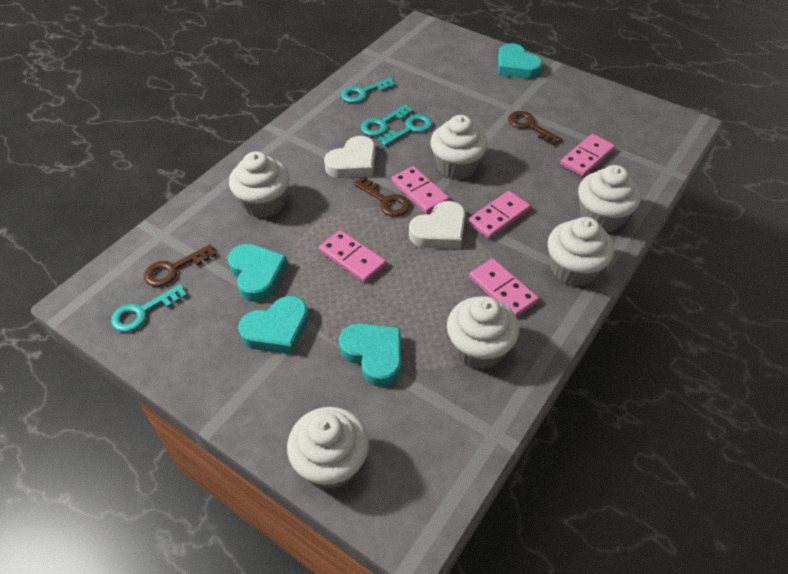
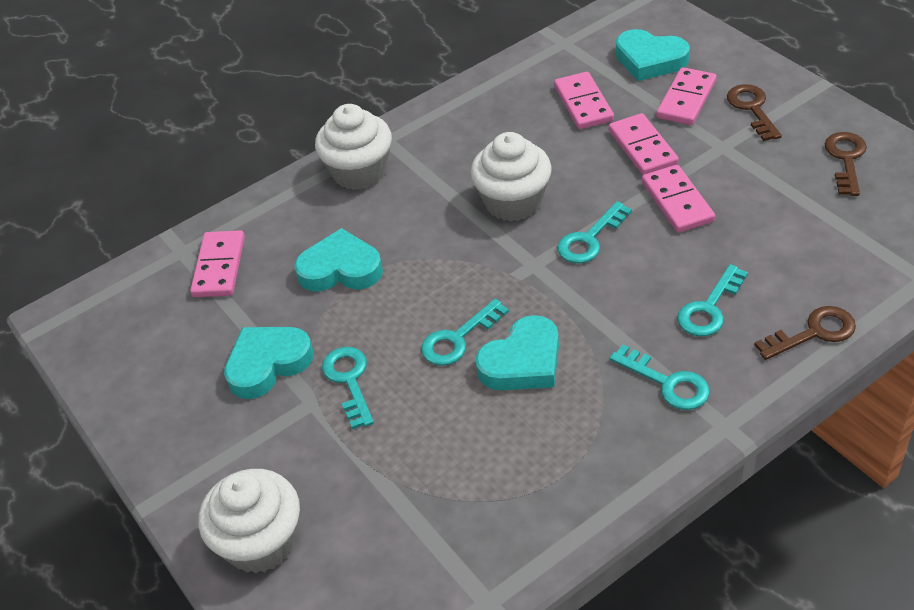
turquoise key: [111,284,188,332] [341,78,396,103] [361,104,413,136] [378,114,432,146] = 4 -> [322,347,374,429] [421,299,509,366] [557,201,632,263] [610,344,710,410] [677,264,748,336] = 5
white cupcake: [229,151,290,218] [287,407,369,490] [430,115,488,179] [447,296,519,369] [548,217,614,287] [578,165,641,232] = 6 -> [198,469,300,573] [315,104,392,190] [470,132,552,221] = 3
white heart: [324,136,376,178] [409,201,466,249] = 2 -> none = 0

